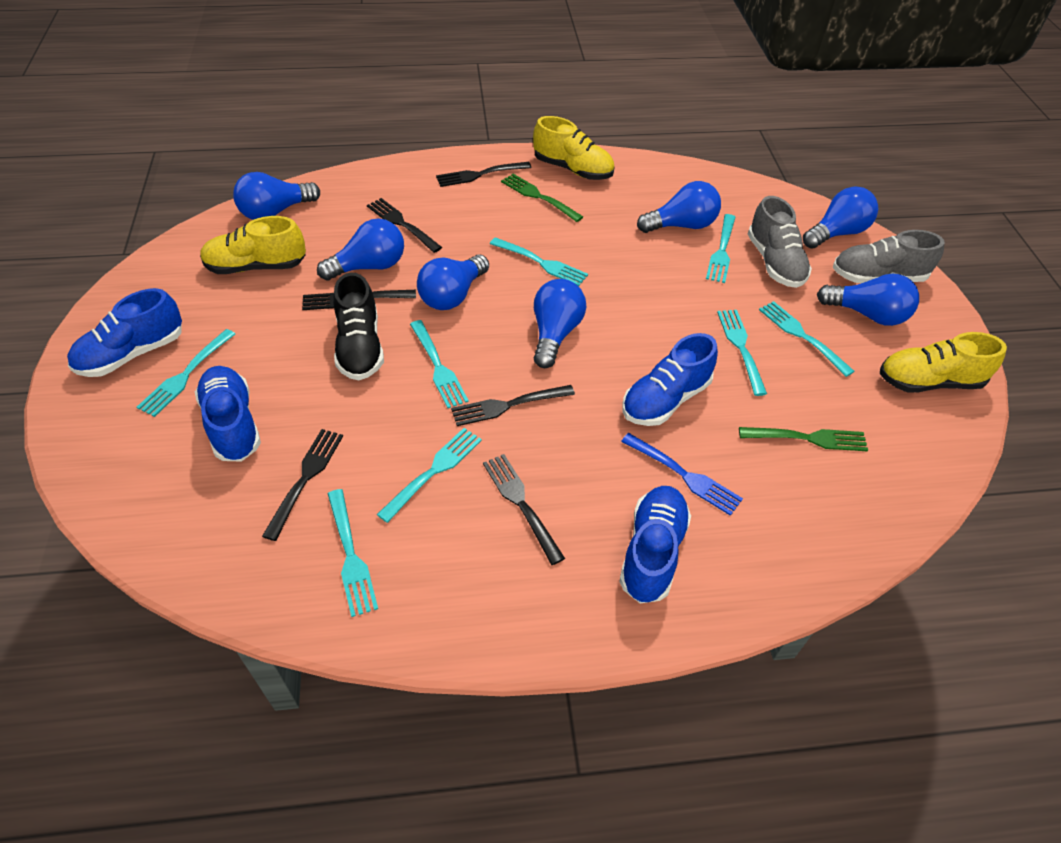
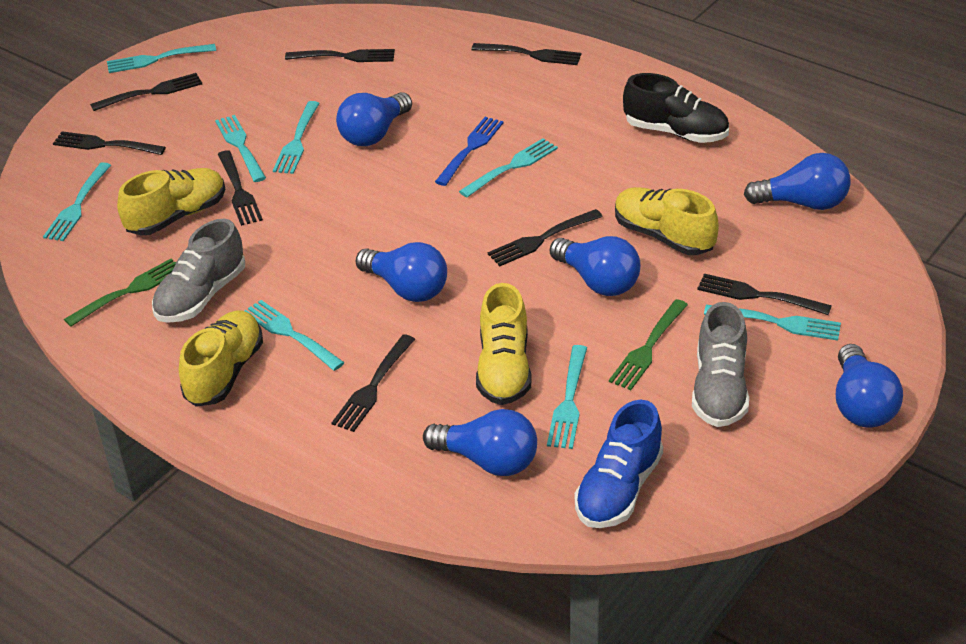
black fork: [262,429,343,541] [302,290,416,310] [367,198,442,253] [436,162,531,187] [451,385,575,426] [483,454,565,565] = 6 -> [53,131,166,155] [90,73,202,111] [218,150,263,226] [285,49,395,62] [332,334,415,432] [471,43,581,65] [488,209,603,266] [697,274,832,315] = 8
blue light bulb: [233,172,320,220] [317,218,404,281] [417,254,489,310] [534,279,587,368] [637,181,721,233] [803,187,878,249] [817,273,919,326] = 7 -> [336,92,412,146] [356,242,447,302] [423,409,537,476] [550,236,640,296] [744,153,850,210] [836,344,903,428] = 6
blue shoe: [67,288,182,377] [195,366,261,461] [619,486,691,603] [622,333,718,426] = 4 -> [575,400,663,528] = 1
yellow shoe: [200,216,306,274] [533,116,614,180] [880,332,1007,393] = 3 -> [117,168,225,235] [179,311,263,407] [476,283,532,405] [615,187,719,255] = 4

